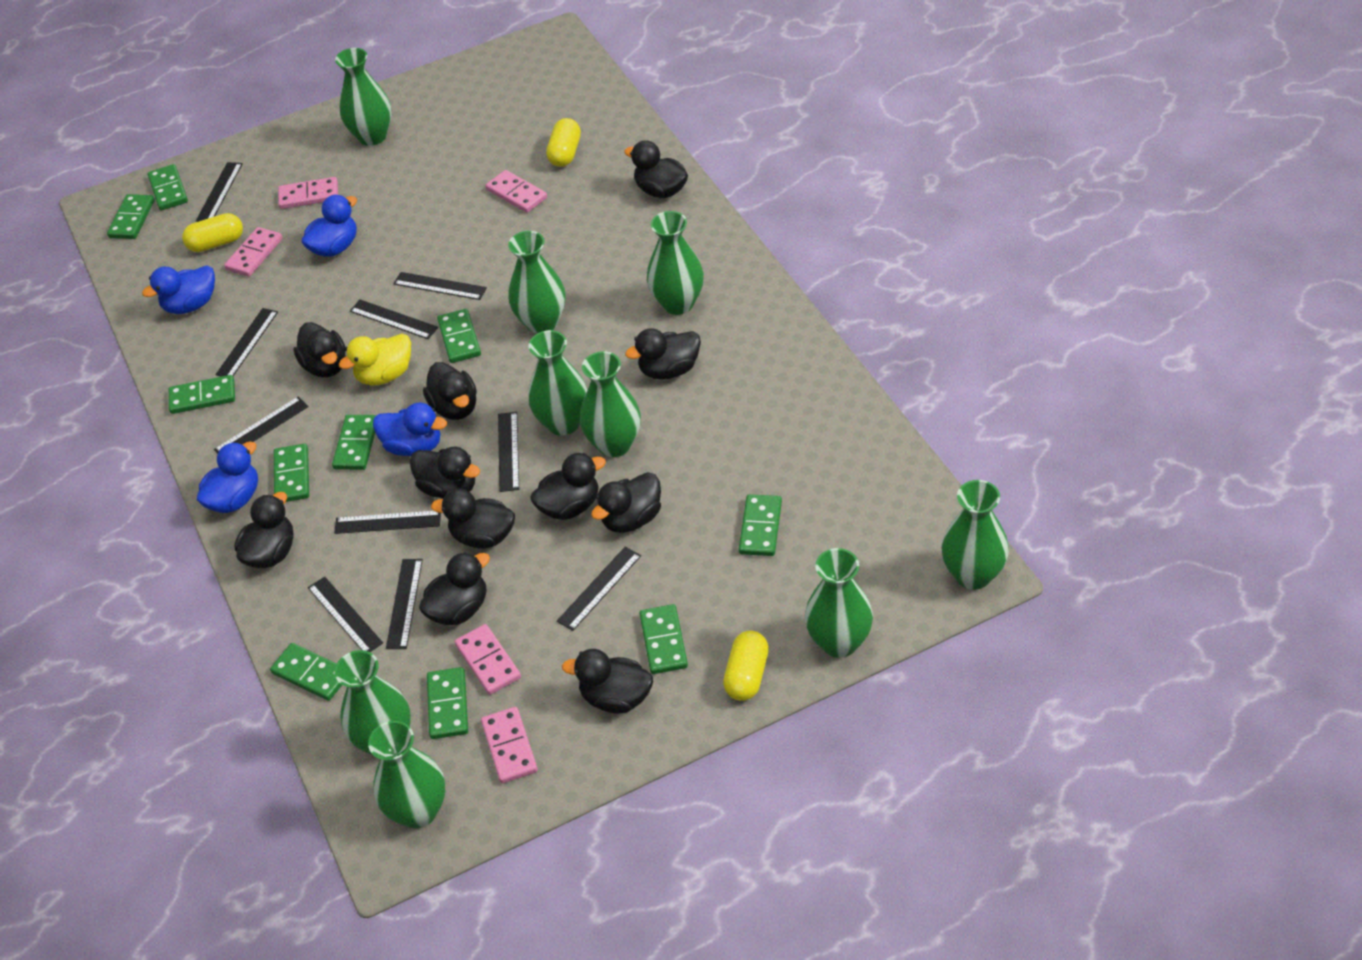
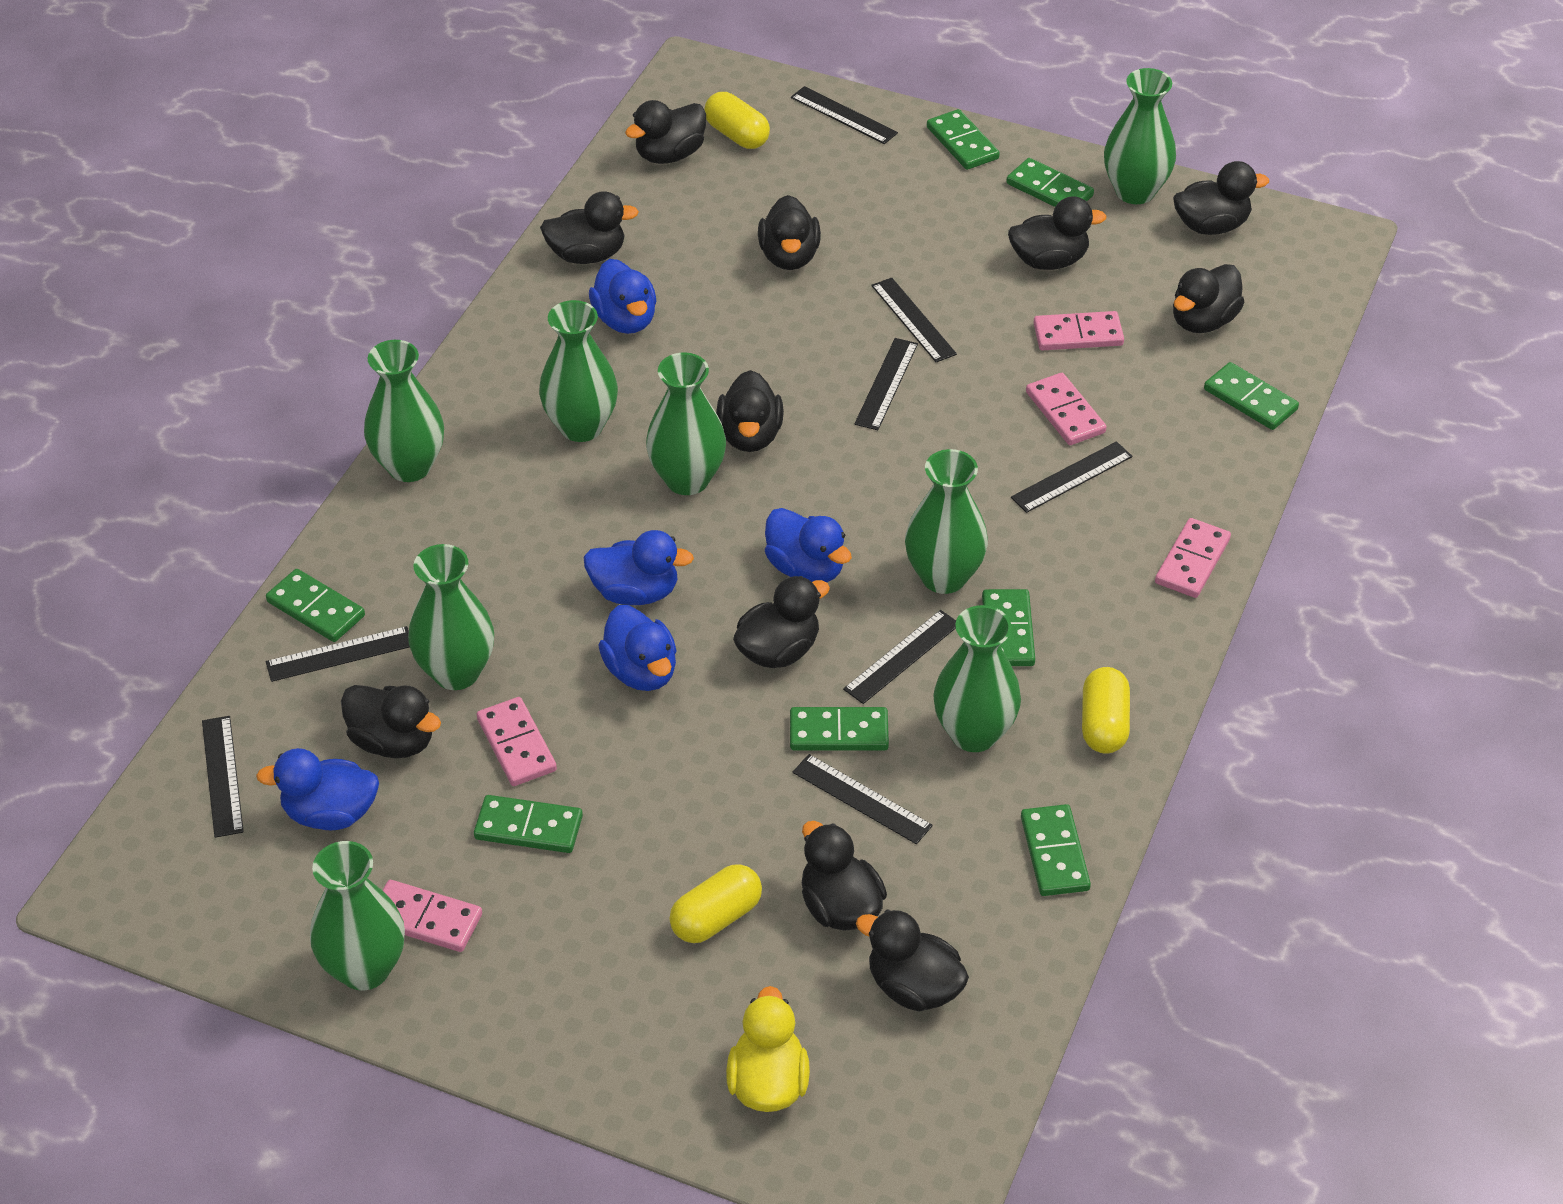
black ruler: [196,162,243,222] [214,396,309,454] [215,308,278,377] [308,576,383,652] [334,511,441,534] [350,299,438,339] [386,559,423,649] [394,272,487,300] [498,412,519,492] [557,547,641,631] = 10 -> [202,716,244,838] [266,626,410,682] [791,86,898,144] [793,754,933,844] [843,610,956,704] [854,338,918,430] [871,277,957,363] [1011,441,1133,513] = 8
blue duck: [142,265,215,314] [197,441,258,513] [301,195,357,257] [373,403,447,456] = 4 -> [256,748,379,830] [583,530,694,605] [589,259,656,334] [598,605,677,691] [765,508,852,583] = 5
green domino: [107,194,155,239] [148,164,188,211] [169,375,235,414] [270,643,342,701] [274,444,309,502] [332,415,377,470] [427,667,468,739] [437,309,481,363] [639,604,688,674] [739,494,782,556] = 10 -> [266,569,365,642] [474,795,583,853] [790,707,889,751] [927,109,1000,170] [982,589,1035,666] [1006,158,1094,207] [1021,804,1091,896] [1204,362,1299,430] = 8
green vase: [335,48,391,146] [335,650,411,755] [368,721,445,828] [508,231,566,334] [528,330,587,436] [580,351,641,457] [647,211,704,315] [805,548,873,658] [941,480,1009,590] = 9 -> [310,841,405,990] [364,340,444,482] [408,544,494,690] [539,300,618,442] [646,353,726,495] [905,449,988,594] [933,605,1021,752] [1104,68,1176,204] = 8

